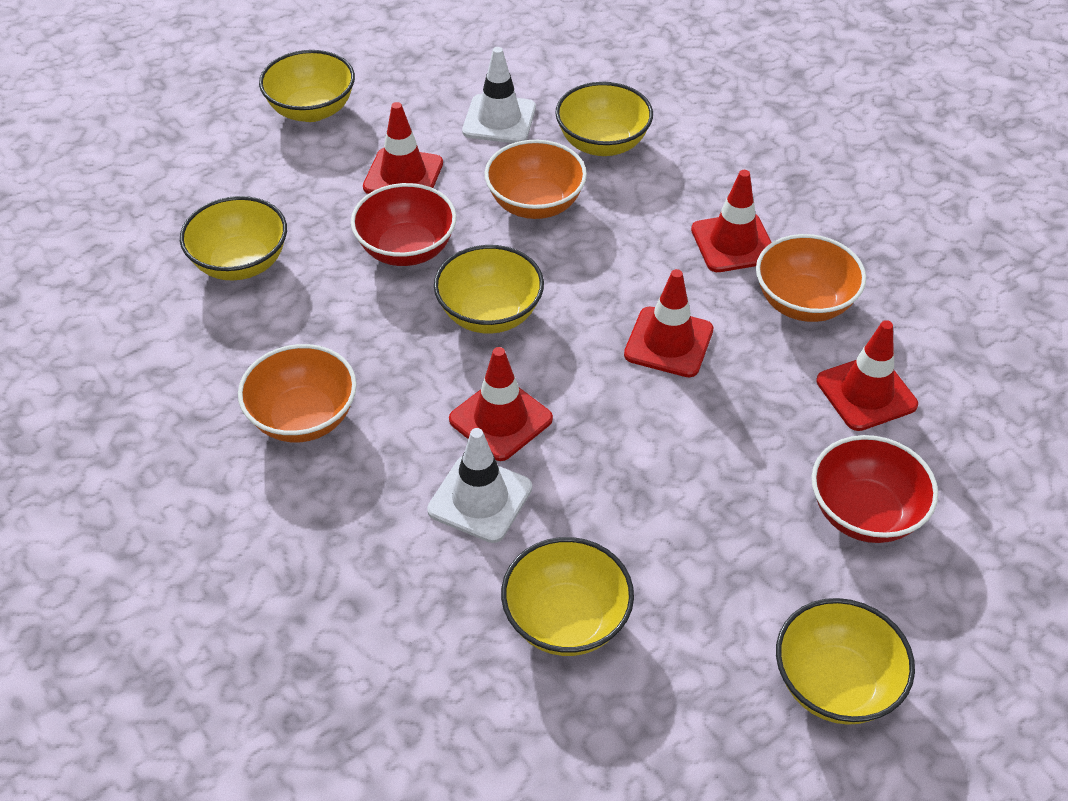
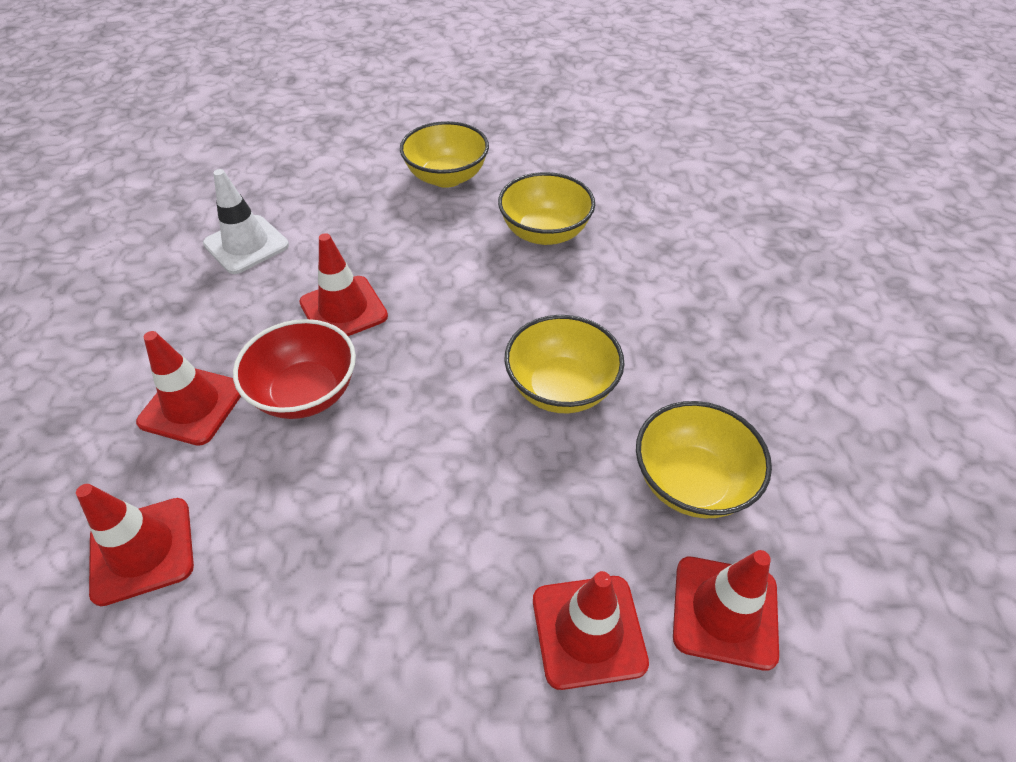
orange bowl: [238,344,357,442] [485,140,587,219] [756,234,866,322] = 3 -> none = 0
red bowl: [351,183,456,266] [811,435,938,543] = 2 -> [233,319,356,419] = 1
white traffic cone: [427,428,532,543] [462,47,536,143] = 2 -> [203,169,289,274] = 1
yellow bowl: [180,196,287,280] [259,50,355,122] [434,245,544,334] [501,537,634,656] [555,82,653,156] [776,598,915,725] = 6 -> [400,121,489,188] [498,172,595,245] [504,315,625,413] [636,401,772,518] = 4

